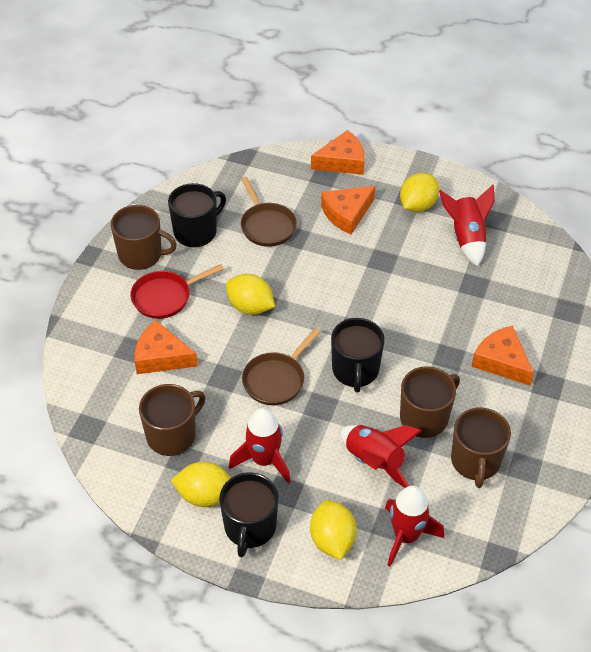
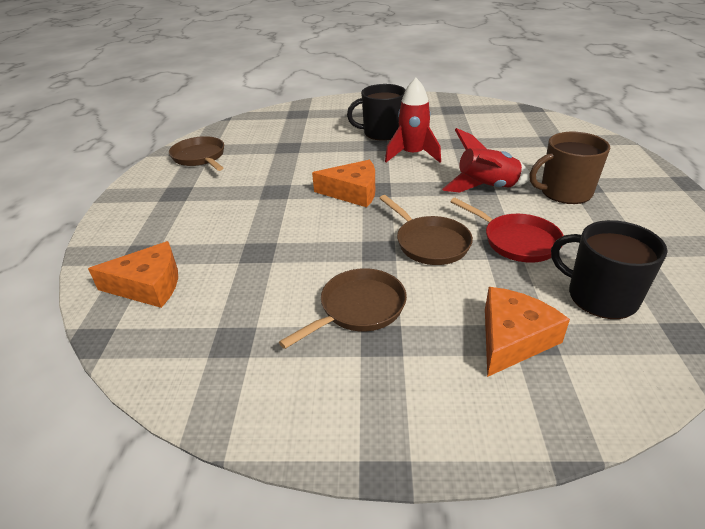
black mug: [168,183,226,247] [219,472,279,557] [331,318,385,392] = 3 -> [347,84,406,141] [551,220,668,319] = 2
brown mug: [111,205,177,270] [139,384,205,456] [400,366,460,438] [451,407,511,488] = 4 -> [530,132,610,204] = 1
brown pan: [241,177,297,247] [242,328,320,405] = 2 -> [169,136,224,171] [279,268,407,349] [379,195,473,265] = 3
orange cheese: [135,320,198,374] [311,130,364,175] [321,186,375,234] [471,325,534,386] = 4 -> [88,241,178,308] [312,160,375,207] [485,287,570,377] = 3
red rocket: [229,408,291,484] [340,425,422,488] [385,486,444,567] [439,185,495,267] = 4 -> [385,78,441,163] [442,128,530,193] = 2
yellow lemon: [171,462,230,507] [226,274,275,315] [310,500,357,560] [400,173,439,212] = 4 -> none = 0

